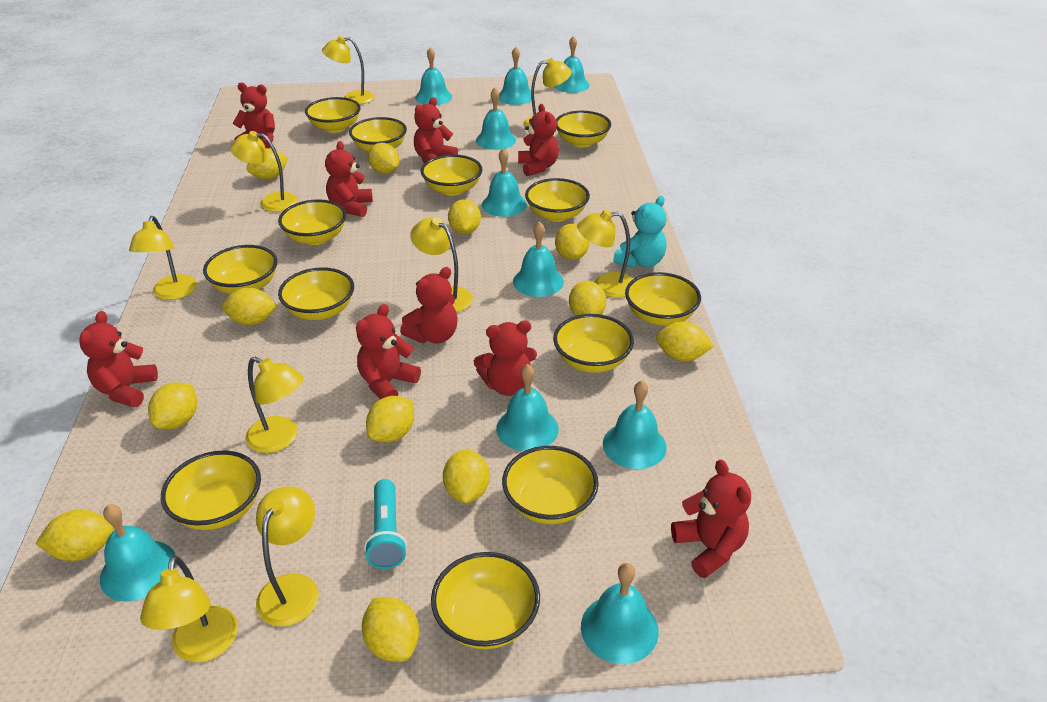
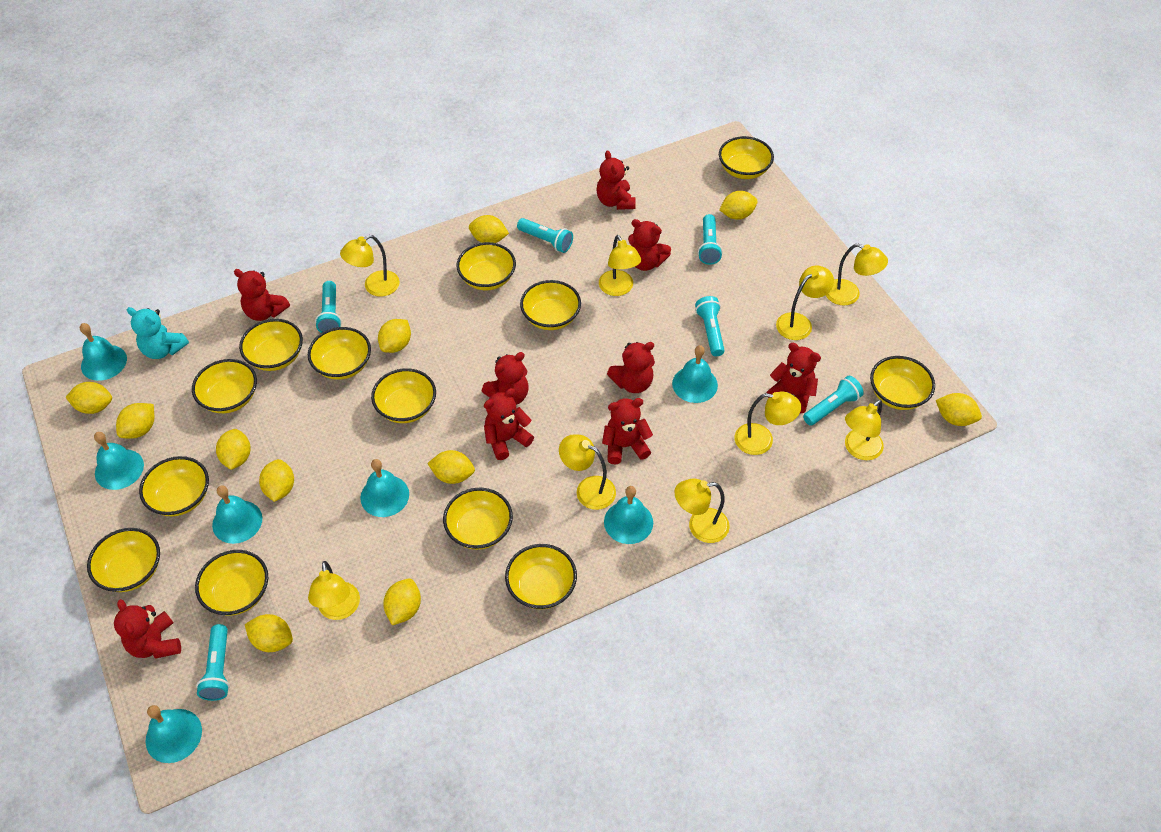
turquoise bell: [100,504,177,602] [415,47,452,105] [476,88,516,150] [482,148,527,217] [496,364,558,451] [498,47,532,105] [513,221,564,297] [554,36,590,93] [581,563,659,664] [603,380,667,469] = 10 -> [80,323,127,381] [94,432,144,490] [146,705,202,763] [212,485,262,544] [360,459,409,517] [604,486,653,544] [672,345,718,403] = 7
turquoise flashlight: [364,479,407,569] = 1 -> [196,624,230,701] [315,281,342,333] [517,218,573,253] [695,296,725,356] [698,214,723,265] [803,376,864,426] = 6
yellow lemon: [35,509,114,561] [148,382,197,429] [222,287,277,325] [247,148,288,179] [362,597,419,662] [366,396,414,443] [368,143,400,174] [443,450,490,503] [448,199,481,234] [555,224,589,260] [569,281,606,316] [656,321,714,361] = 12 -> [66,382,112,414] [116,403,154,439] [216,429,251,470] [245,614,293,652] [259,459,294,502] [378,319,411,353] [383,578,421,625] [427,450,475,484] [469,215,509,243] [719,191,758,220] [936,393,982,426] = 11

